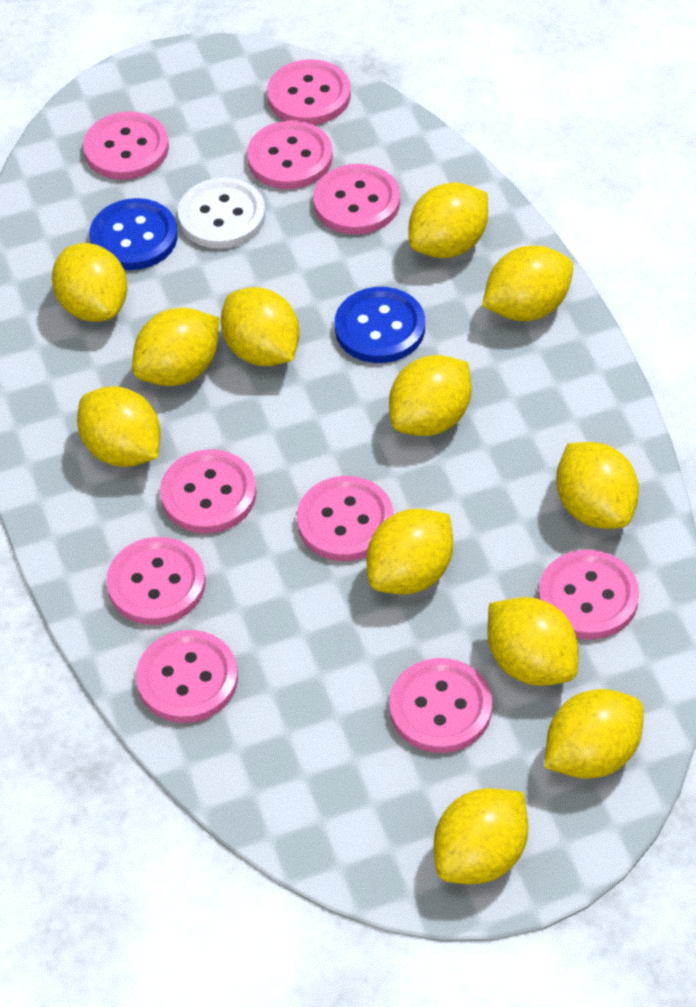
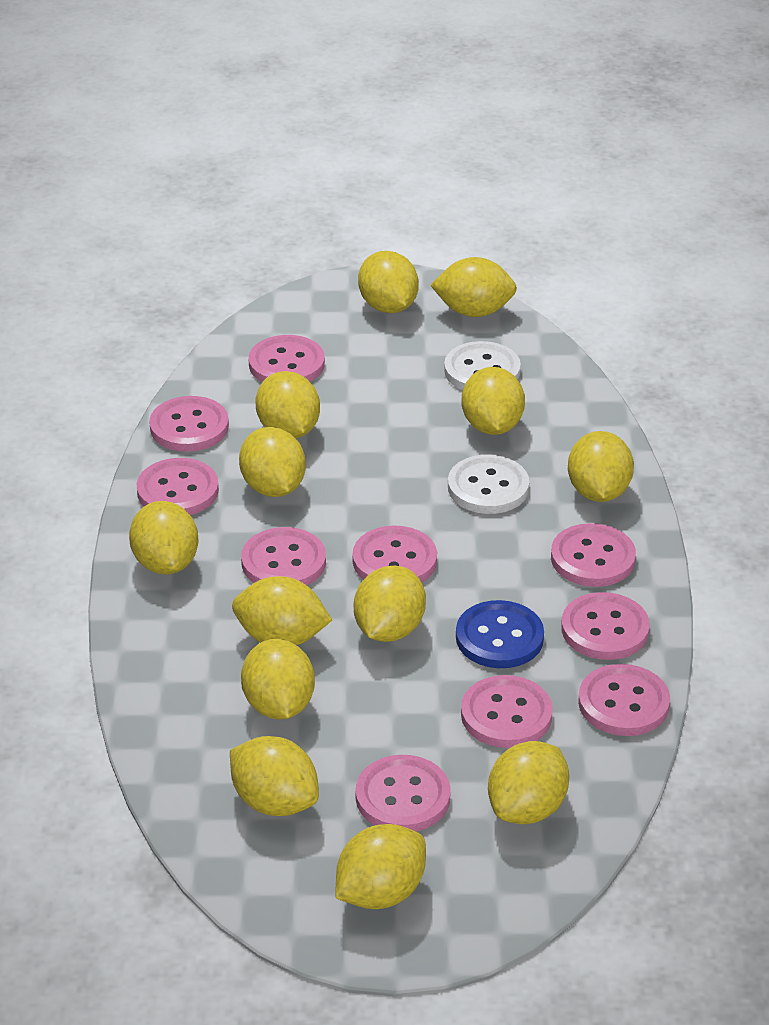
blue button: [89,198,178,270] [334,287,425,363] = 2 -> [456,600,544,668] = 1
white button: [178,177,265,249] = 1 -> [444,341,521,390] [448,455,529,514] = 2
yellow lemon: [52,243,127,322] [77,386,161,467] [132,308,219,386] [221,287,300,366] [366,509,453,595] [389,355,472,436] [409,183,488,258] [434,788,528,884] [482,245,573,321] [487,597,579,686] [545,689,644,779] [556,442,639,529] = 12 -> [129,501,198,575] [230,736,319,816] [232,576,332,645] [239,427,306,497] [241,639,315,719] [255,371,320,438] [336,824,426,909] [354,566,426,642] [358,251,419,313] [430,257,517,317] [462,367,525,435] [488,741,569,824] [568,431,634,502] = 13

